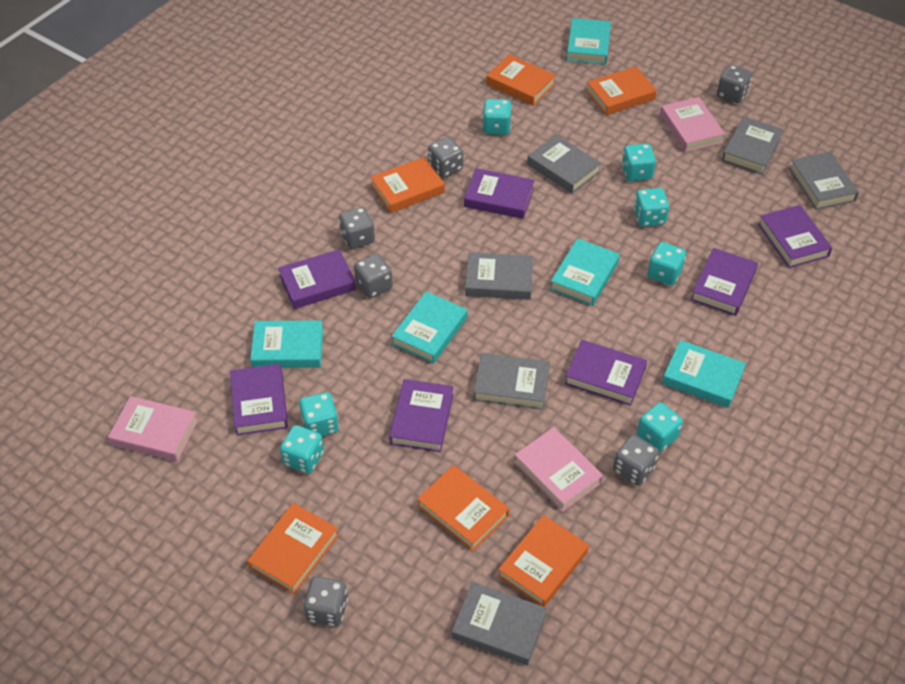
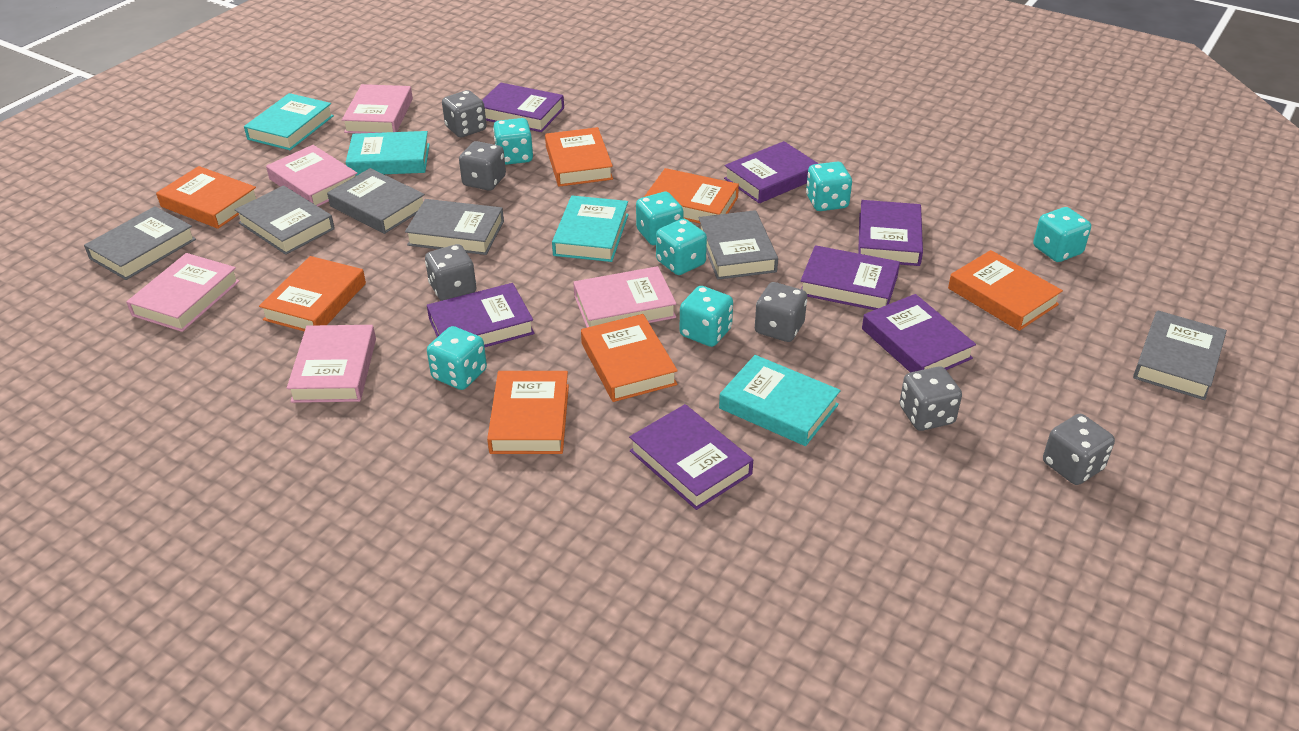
orange book: [247,503,339,594] [370,157,445,213] [417,465,509,551] [486,54,556,106] [498,515,589,607] [586,66,657,115] = 6 -> [156,166,257,229] [259,256,366,332] [487,371,569,454] [545,127,613,187] [581,314,678,402] [644,168,739,224] [948,250,1063,331] = 7
pink book: [108,396,198,461] [514,427,603,512] [660,97,725,152] = 3 -> [126,253,240,332] [266,145,358,206] [287,325,376,403] [342,84,413,133] [573,266,676,327] = 5
turquoise book: [250,320,323,368] [391,291,467,364] [550,238,620,306] [567,18,611,65] [662,340,746,408] = 5 -> [244,93,334,150] [346,131,430,176] [552,196,629,262] [719,355,841,446] = 4

